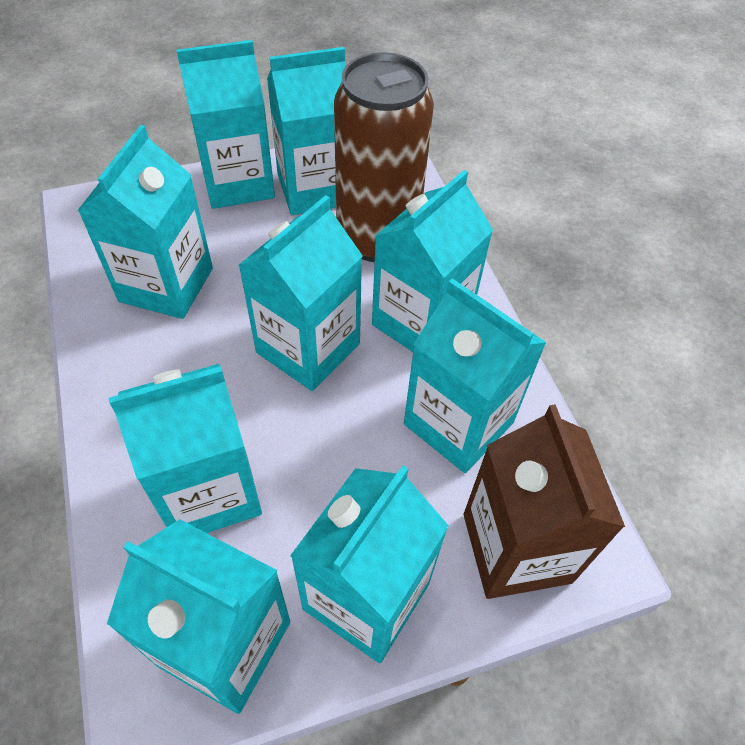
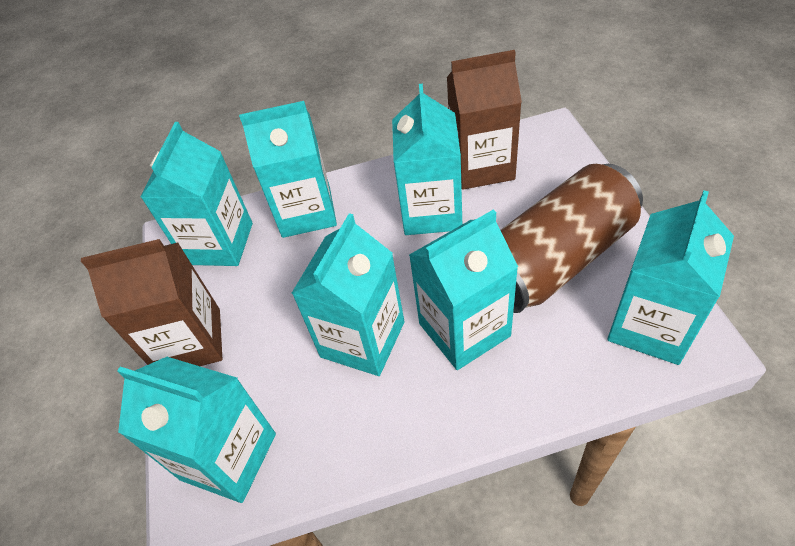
brown carton: [464,404,625,599] = 1 -> [81,239,222,366] [447,50,522,190] = 2
turquoise carton: [77,125,213,319] [107,519,290,714] [109,364,262,533] [176,40,275,209] [238,195,363,391] [267,47,346,215] [290,465,449,663] [372,170,493,352] [404,278,547,473] = 9 -> [117,357,276,503] [140,122,253,266] [239,101,337,238] [292,213,404,376] [392,84,462,235] [409,209,518,370] [607,191,734,365] = 7

